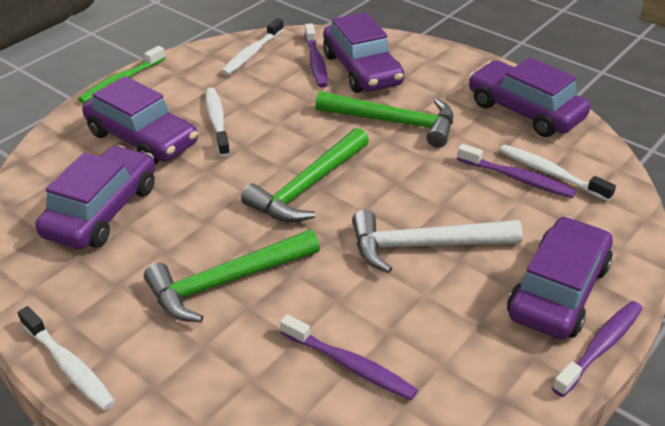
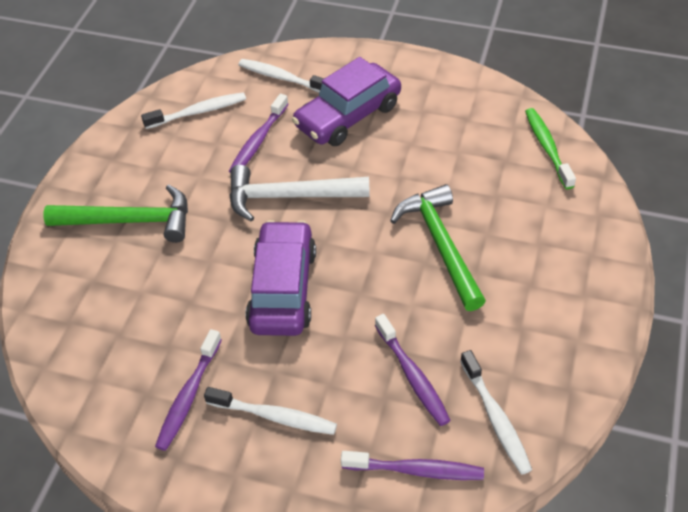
green hammer: [144,229,320,322] [241,128,369,222] [315,91,453,148] = 3 -> [44,184,188,243] [390,184,486,311] = 2
purple car: [35,145,155,249] [82,76,198,165] [323,12,404,93] [469,57,590,137] [507,216,613,340] = 5 -> [245,220,316,336] [292,57,401,146] = 2

